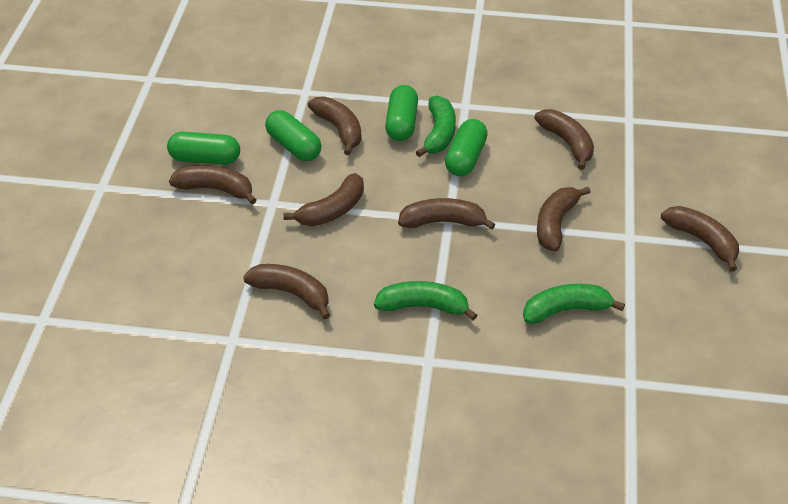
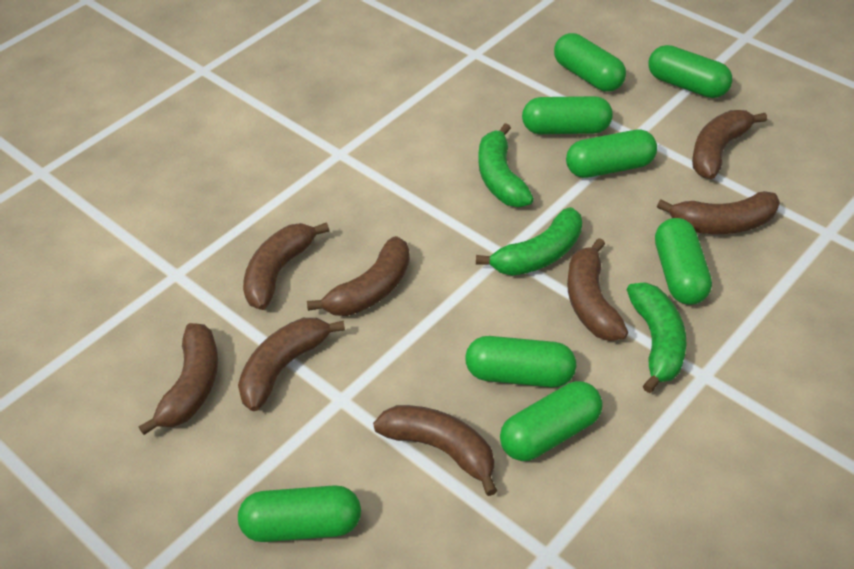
green capsule: [167,132,240,165] [265,110,322,161] [385,85,418,141] [445,119,488,177] = 4 -> [238,485,361,542] [465,336,576,387] [500,381,602,461] [522,96,613,134] [554,33,626,92] [566,129,657,178] [649,45,732,98] [655,218,712,305] = 8

